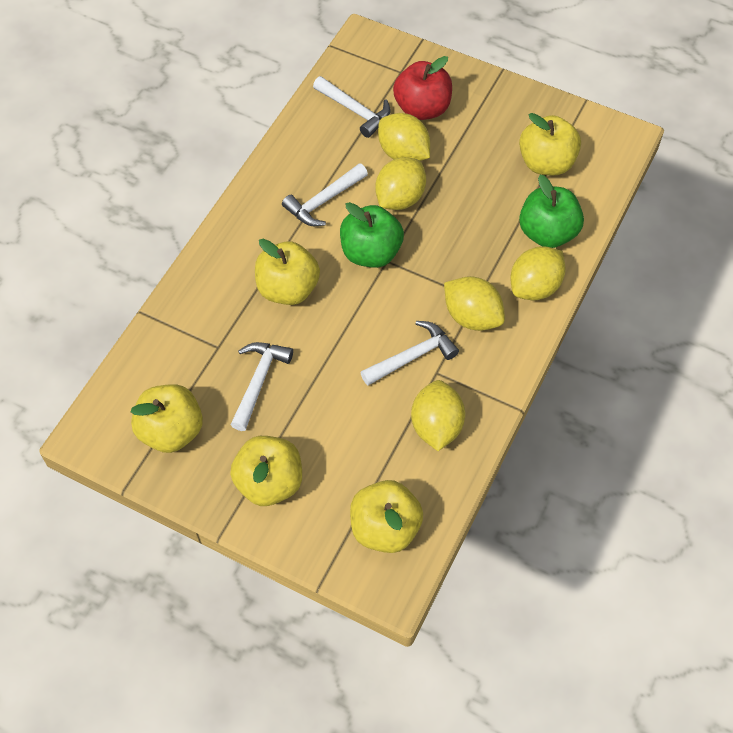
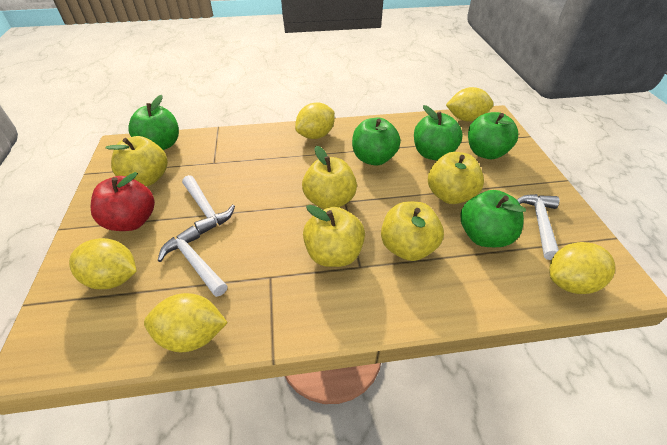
green apple: [340,202,404,268] [519,175,584,248] = 2 -> [128,95,179,150] [352,118,401,166] [414,105,462,161] [461,190,526,247] [468,112,518,159] = 5
white hammer: [230,342,293,431] [282,163,368,226] [313,76,390,138] [360,321,459,385] = 4 -> [157,226,228,297] [182,175,235,235] [517,194,559,260] = 3

